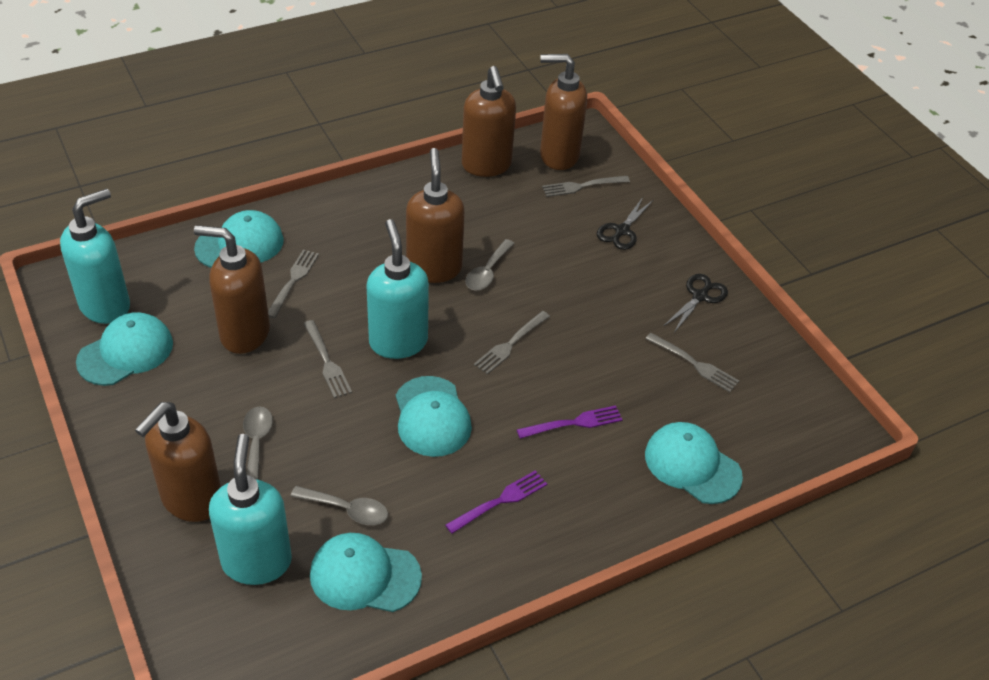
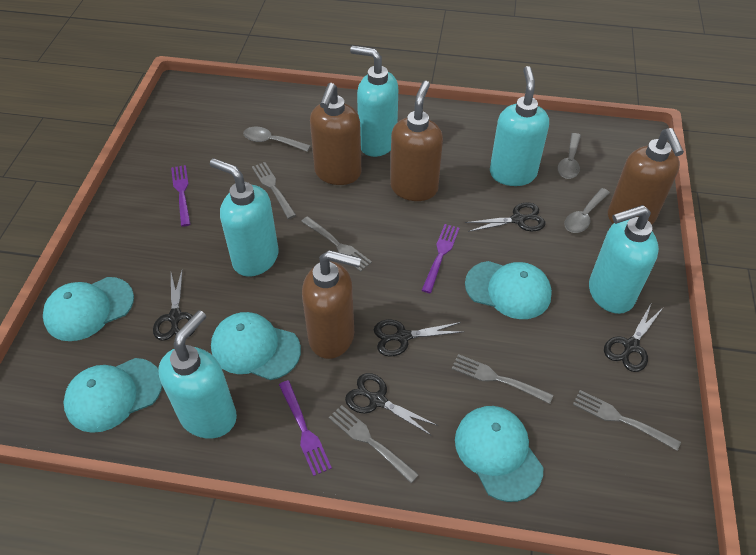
black scissors: [597,197,653,250] [664,274,728,333] = 2 -> [153,271,195,341] [345,373,438,436] [374,320,464,357] [465,202,545,232] [604,302,663,372] = 5
brown soap dispenser: [135,402,221,522] [194,225,270,354] [406,148,465,283] [462,66,516,177] [540,54,587,170] = 5 -> [302,250,361,359] [310,83,361,185] [390,81,443,201] [608,128,684,225] = 4
purple fork: [445,470,547,534] [517,405,622,439] = 2 -> [171,165,191,227] [279,380,332,476] [422,224,459,293] = 3
turquoise soap dispenser: [60,189,130,324] [209,434,292,585] [366,219,429,359] = 3 -> [159,310,237,439] [210,158,279,277] [350,46,398,157] [490,66,549,186] [589,205,659,314] = 5

